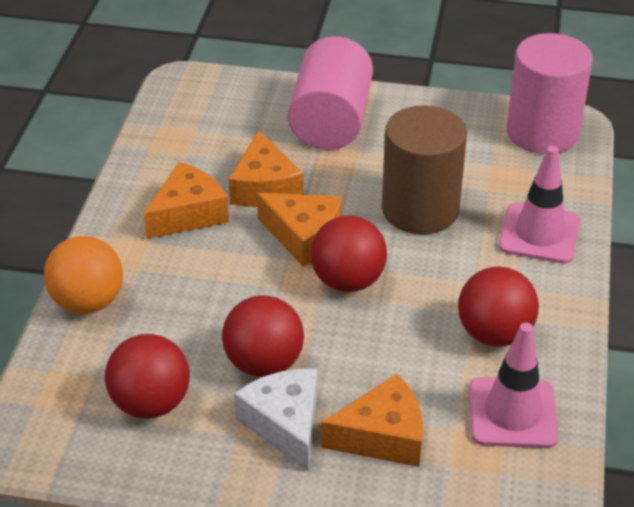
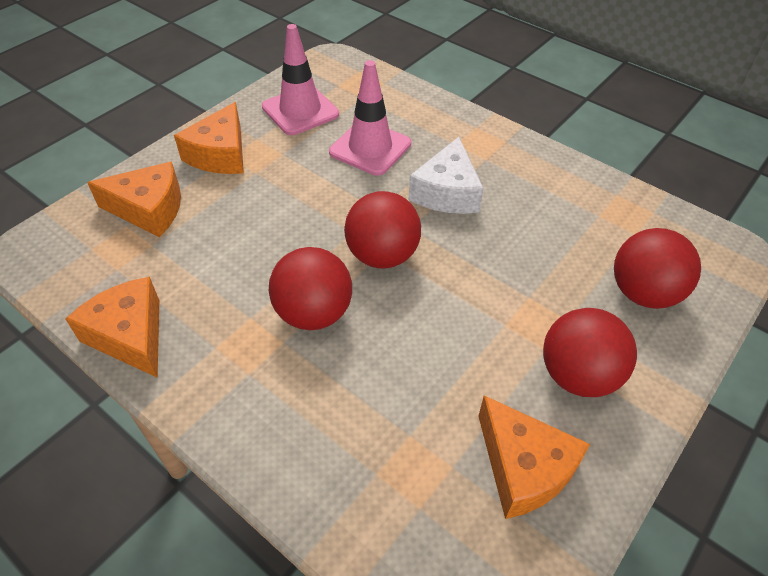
brown cylinder: [382,105,467,234] = 1 -> none = 0
orange ball: [44,236,123,314] = 1 -> none = 0
pink cylinder: [287,36,373,150] [507,33,593,154] = 2 -> none = 0

